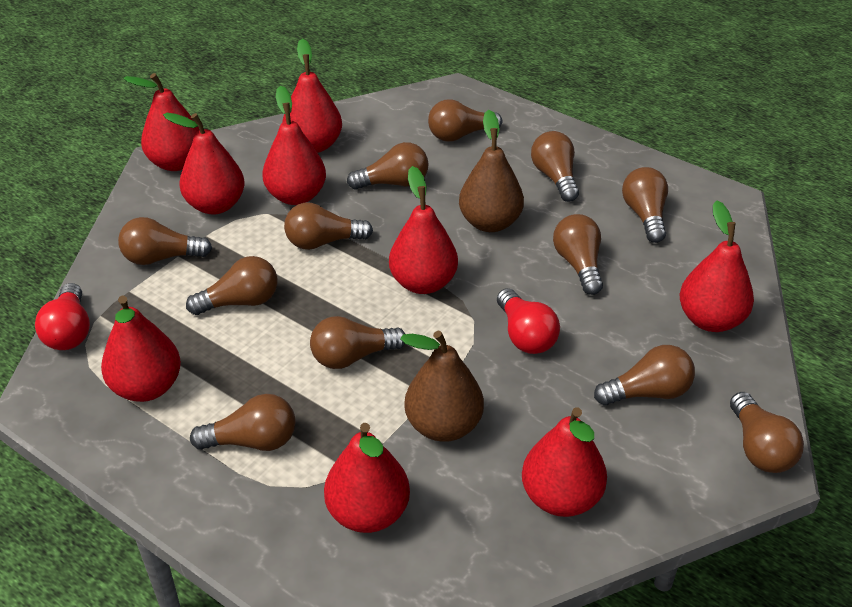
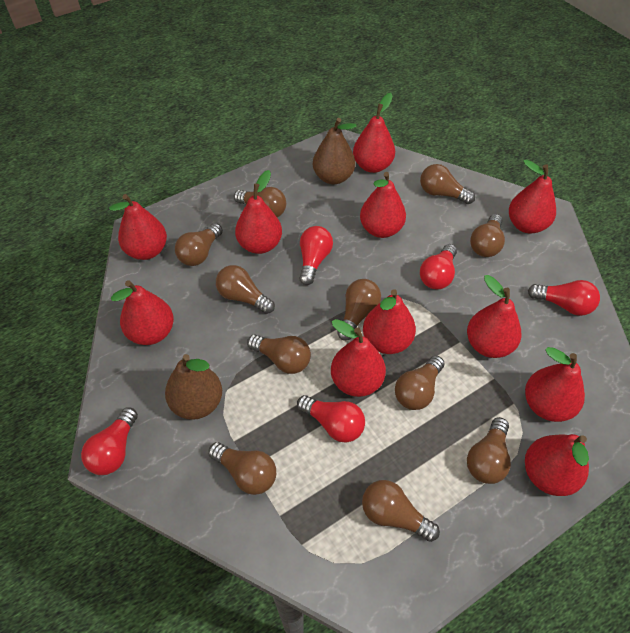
brown light bulb: [118,217,212,265] [186,256,277,315] [190,394,296,451] [284,203,373,250] [310,316,405,369] [347,142,429,190] [428,99,502,142] [531,131,579,202] [553,214,603,295] [594,345,695,406] [622,167,668,243] [730,392,804,473] = 12 -> [175,223,223,266] [208,442,276,495] [216,265,275,314] [234,187,286,217] [247,334,311,374] [337,279,381,341] [362,480,440,542] [395,356,445,410] [420,164,475,204] [467,417,511,484] [470,214,505,257] = 11
red light bulb: [35,283,90,350] [497,288,560,354] = 2 -> [81,407,138,475] [297,395,365,442] [299,226,333,285] [420,244,457,289] [528,280,600,316] = 5
red pear: [101,296,181,402] [123,73,199,171] [163,113,245,214] [262,85,326,205] [282,39,342,153] [324,423,410,533] [389,166,458,294] [522,407,607,517] [680,200,754,332] = 9 -> [109,194,167,260] [111,280,174,345] [235,170,282,254] [331,319,386,397] [353,93,395,173] [360,172,406,238] [363,289,416,354] [467,275,521,358] [509,159,556,234] [525,347,585,422] [525,434,589,496] = 11

